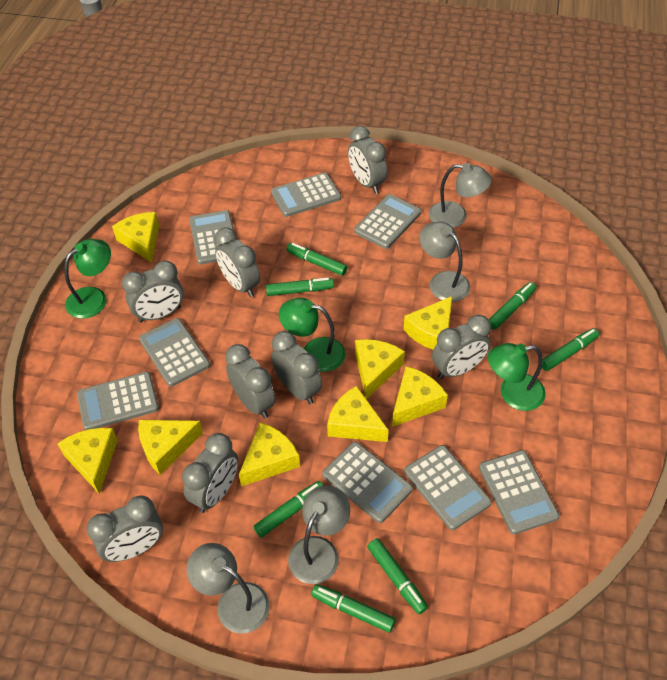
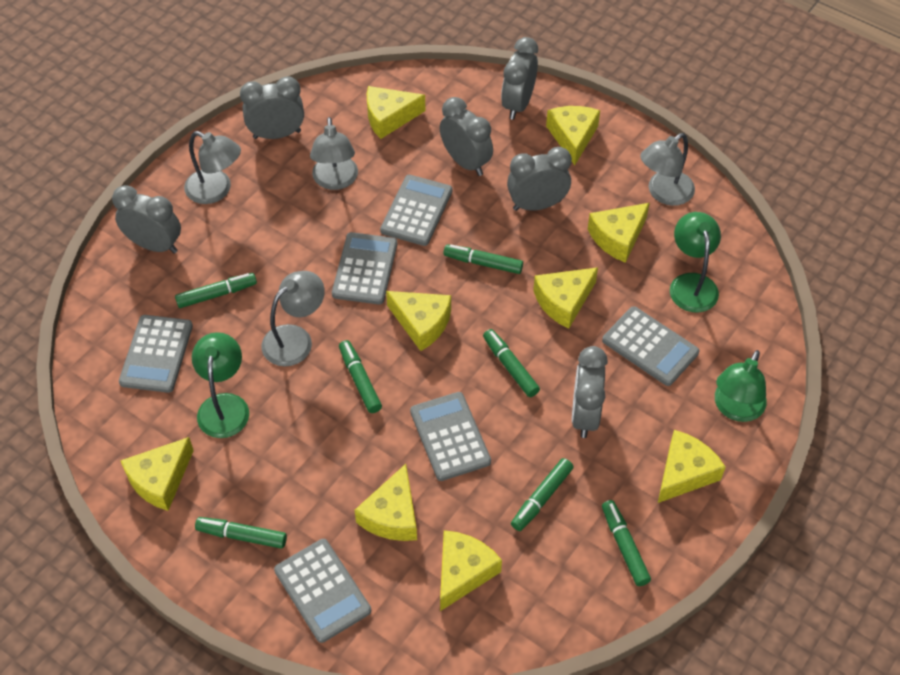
grey calculator: [77,372,159,430] [139,318,210,387] [189,210,236,264] [271,173,341,217] [322,442,413,523] [354,194,421,249] [404,445,492,530] [479,450,559,534] = 8 -> [119,315,193,393] [274,539,371,643] [332,232,397,305] [380,175,452,246] [410,392,491,481] [602,306,699,386] = 6
grey clock: [87,496,163,562] [122,260,183,322] [182,433,238,513] [214,227,260,297] [225,344,276,419] [271,331,322,404] [348,126,387,194] [432,315,491,379] = 8 -> [112,185,181,254] [240,76,304,139] [440,97,493,176] [501,37,538,120] [507,147,572,211] [572,346,608,438] = 6
yellow cheese: [57,428,118,494] [112,212,159,263] [138,420,203,475] [239,422,300,486] [327,386,389,442] [355,339,405,399] [392,366,448,427] [403,296,452,350] = 8 -> [120,437,194,511] [354,464,417,541] [367,86,425,139] [386,291,451,351] [440,530,502,611] [533,267,598,329] [546,106,600,165] [588,203,650,263] [658,430,726,503] = 9

